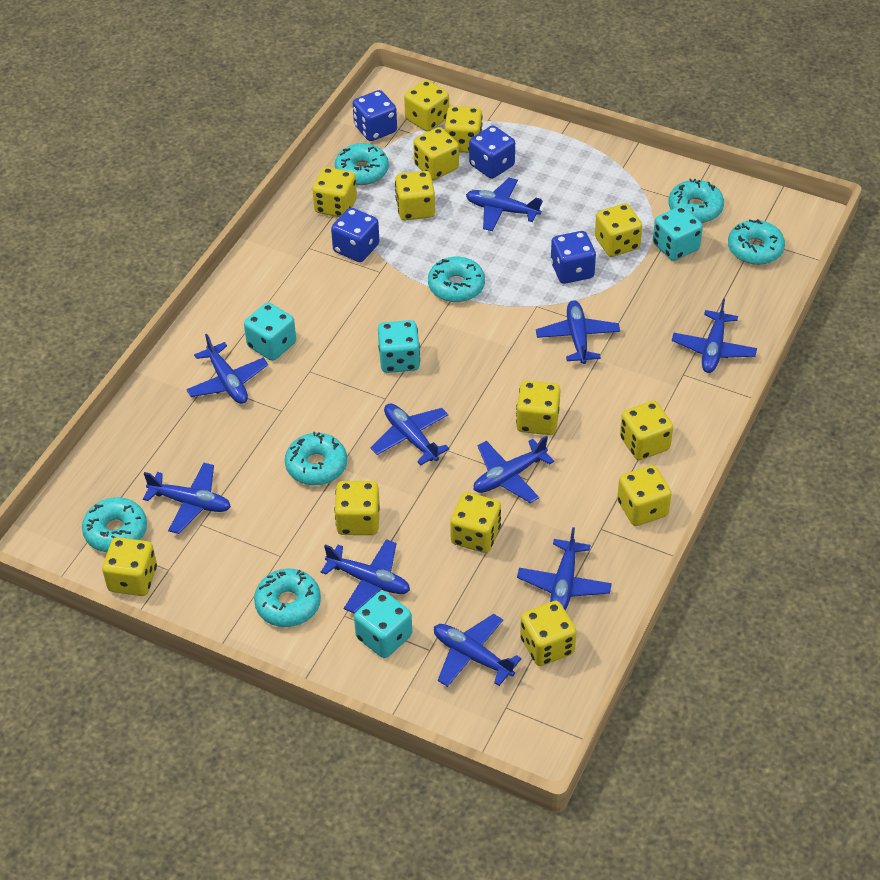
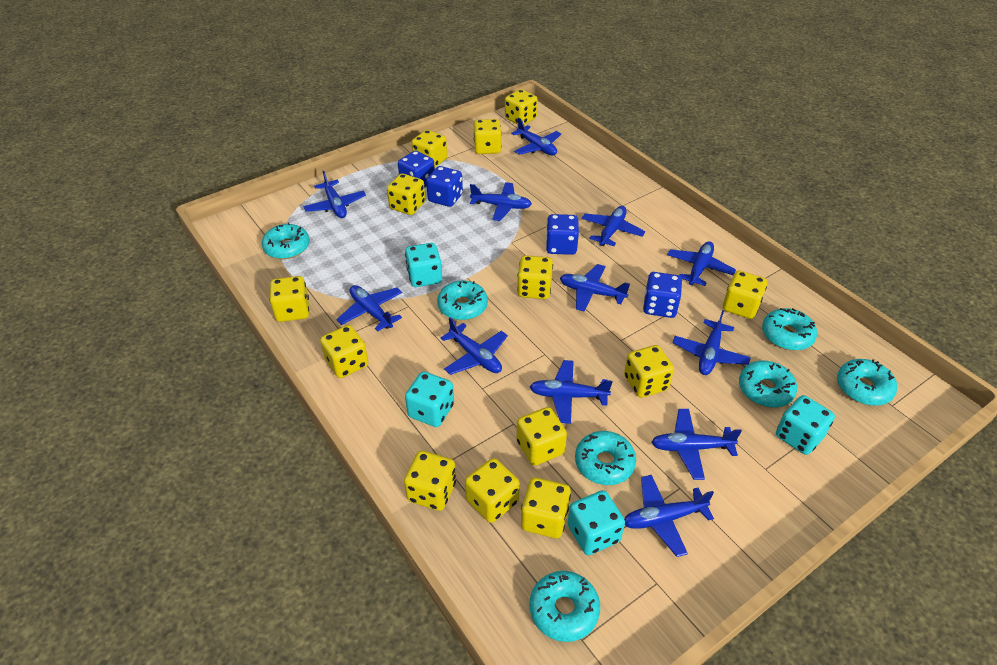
blue plane: [143,463,231,534] [186,334,268,404] [321,539,410,613] [371,403,450,465] [434,614,522,687] [466,178,543,231] [474,436,554,503] [517,527,612,611] [536,300,620,364] [672,299,757,373] = 10 -> [303,171,366,218] [336,285,402,332] [441,317,508,375] [470,182,532,221] [511,118,561,155] [530,360,613,424] [560,264,630,312] [582,206,645,246] [624,475,714,557] [651,409,742,480] [667,241,736,286] [672,310,751,375] = 12

